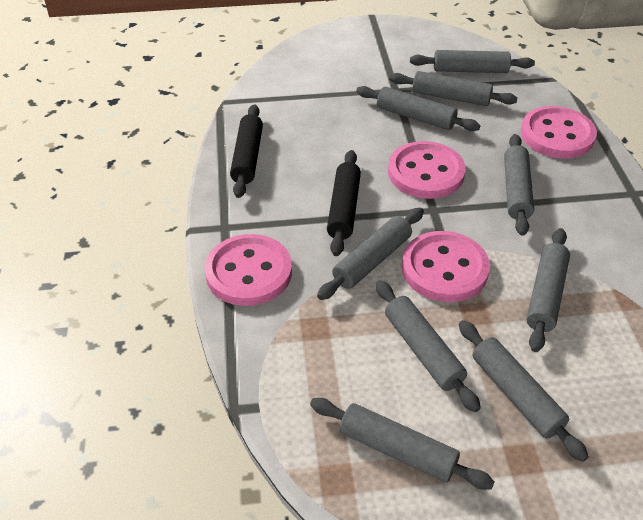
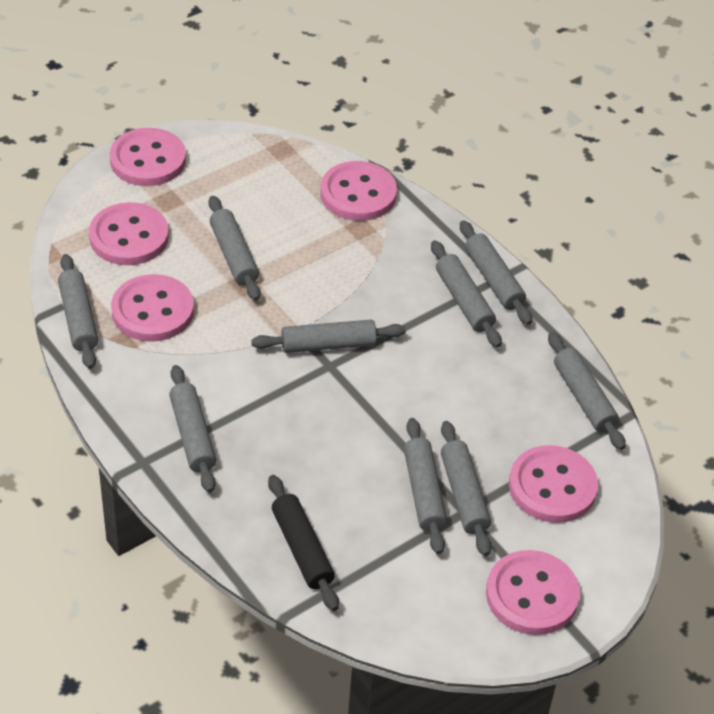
black rolling pin: [230,104,263,198] [327,150,361,256] = 2 -> [268,475,339,611] = 1
pink button: [204,234,292,306] [388,141,466,199] [402,231,490,302] [521,106,597,158] = 4 -> [89,202,169,265] [110,128,186,186] [111,274,194,342] [320,161,397,221] [486,550,580,635] [509,445,598,523] = 6

